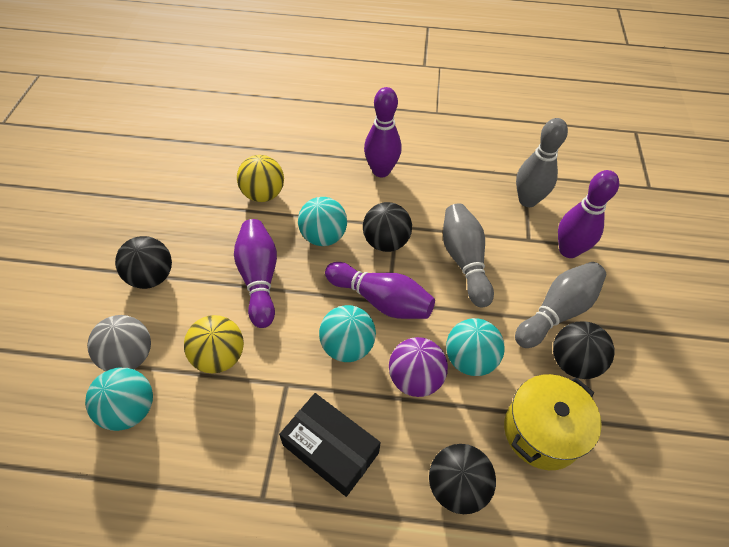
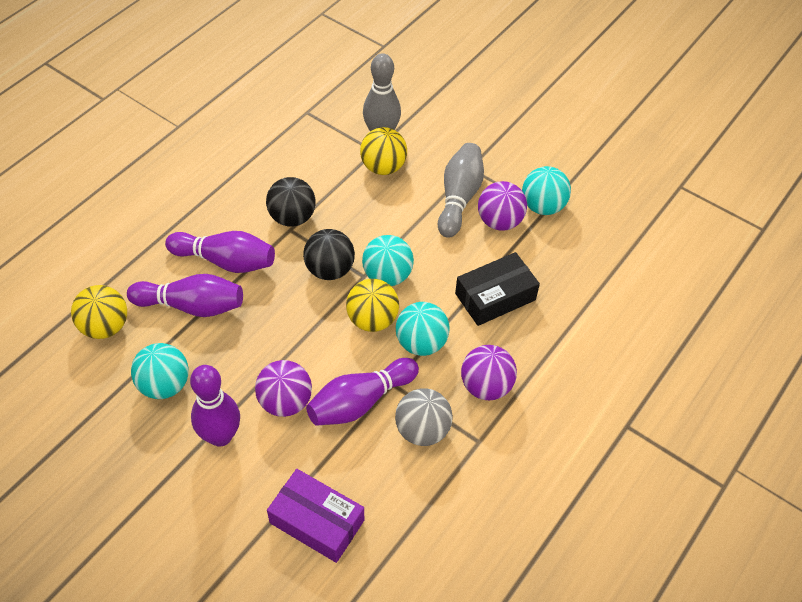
black ball: [115,236,172,289] [363,202,412,252] [429,444,496,514] [553,321,615,379] = 4 -> [266,177,316,227] [303,229,355,280] = 2
grey bowling pin: [443,203,494,308] [515,262,606,348] [516,118,568,207] = 3 -> [363,53,401,131] [438,143,484,238] = 2
purple ball: [389,337,448,397] = 1 -> [255,360,312,417] [461,345,517,400] [478,181,527,231] = 3
purple box: none = 0 -> [267,469,364,563] = 1
yellow ball: [184,315,244,373] [237,155,284,202] = 2 -> [71,285,127,339] [346,279,399,332] [360,127,407,175] = 3
yellow pot: [504,374,602,470] = 1 -> none = 0

